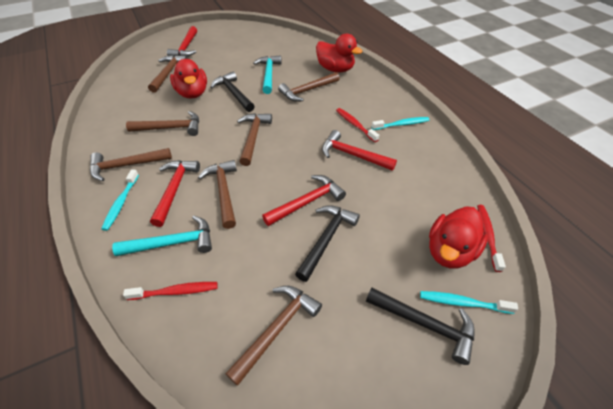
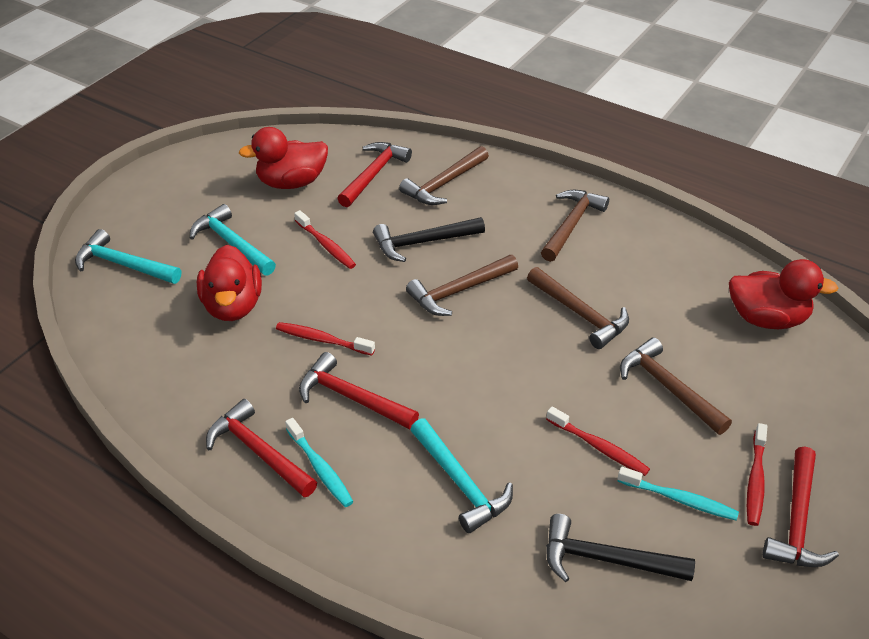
black hammer: [210,71,255,112] [295,205,360,282] [366,288,475,365] = 3 -> [373,217,485,262] [546,514,695,582] = 2
brown hammer: [90,148,172,181] [126,111,199,136] [148,55,188,93] [198,160,237,229] [225,286,322,386] [237,113,272,166] [278,72,340,102] = 7 -> [399,146,489,205] [406,255,518,316] [527,267,629,349] [541,190,609,262] [620,338,732,435] = 5
red toothbrush: [123,282,218,300] [336,108,379,142] [477,205,506,272] = 3 -> [276,322,375,356] [294,210,356,269] [546,407,650,476] [747,423,767,526] = 4
turquoise hammer: [112,215,212,256] [253,55,282,94] = 2 -> [75,229,181,284] [190,204,276,276] [410,418,513,533] = 3
turquoise toothbrush: [101,169,139,231] [372,117,429,130] [420,291,518,314] = 3 -> [285,418,354,507] [618,467,739,521] = 2

